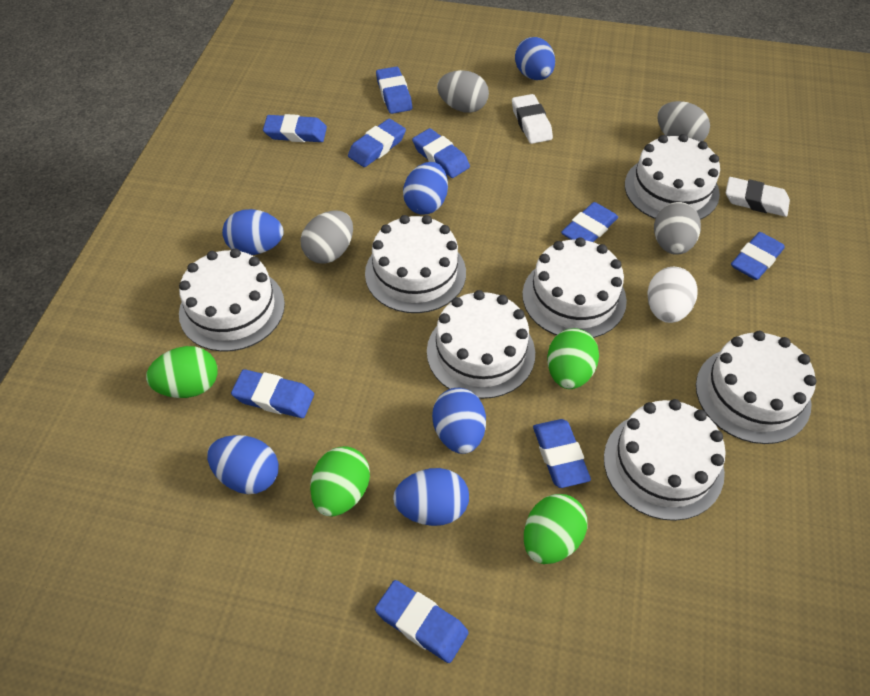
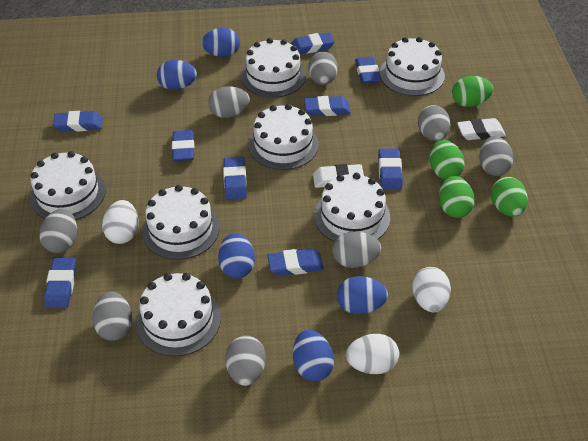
blue egg: [207,435,279,494] [222,209,284,255] [393,468,469,526] [403,162,448,215] [432,388,486,454] [515,37,555,80] = 6 -> [157,60,197,90] [201,28,240,57] [218,233,255,279] [293,330,334,381] [337,276,388,314] = 5
grey egg: [301,210,353,264] [437,70,489,113] [654,202,701,255] [658,101,710,142] = 4 -> [39,209,77,253] [92,291,133,341] [208,87,250,118] [225,335,266,386] [308,52,338,85] [332,231,381,268] [418,105,450,141] [479,136,514,176] = 8
white egg: [647,267,698,323] = 1 -> [102,200,139,244] [346,334,399,374] [412,267,451,312] = 3

